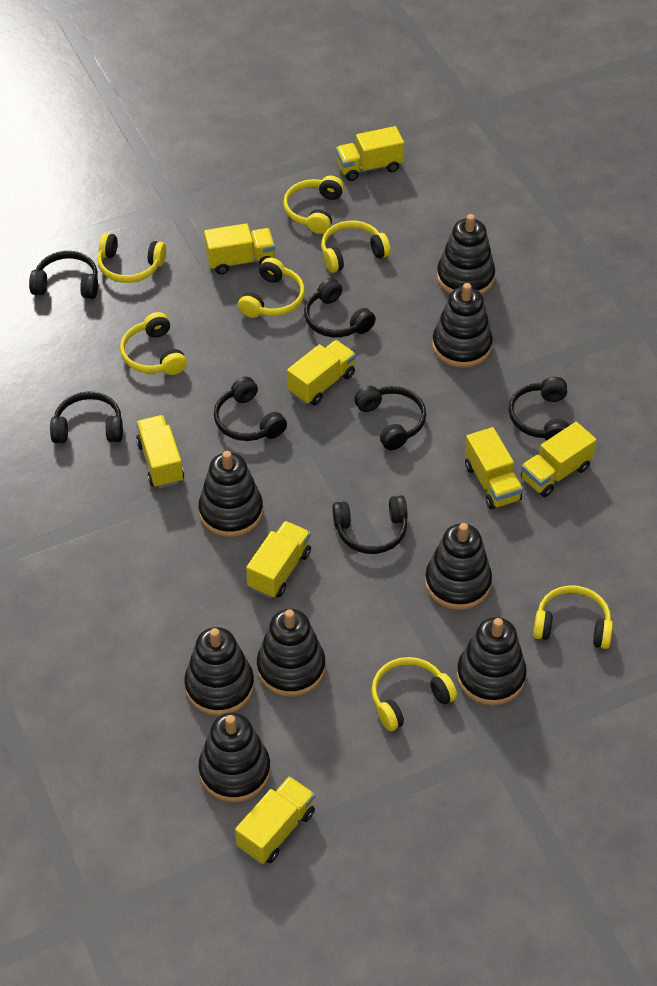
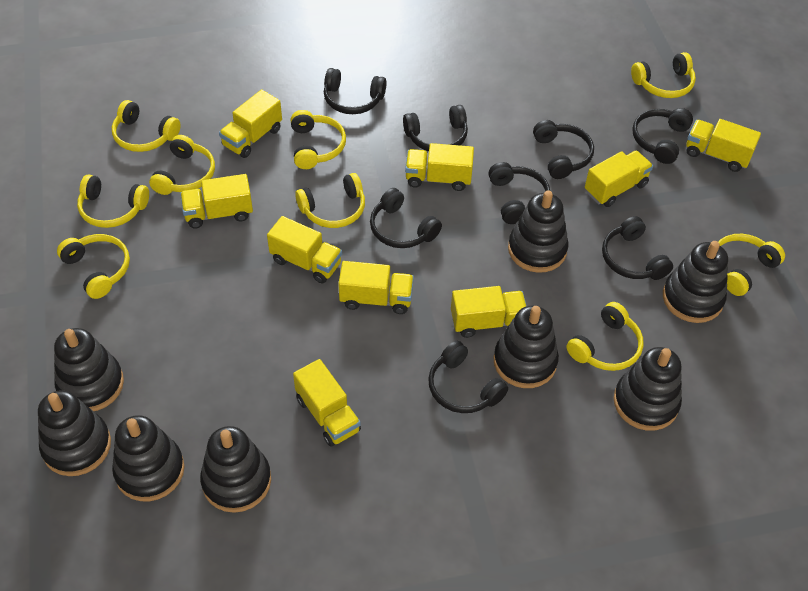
black headphones: [29,251,98,299] [50,391,123,443] [214,377,287,441] [304,278,376,337] [332,495,407,554] [354,386,426,451] [509,377,570,441] = 7 -> [324,68,387,114] [370,188,442,248] [403,105,468,151] [428,341,508,413] [488,162,550,224] [533,120,594,179] [602,216,673,280] [632,108,693,164] = 8
yellow headphones: [98,233,166,283] [120,312,187,375] [238,258,305,318] [283,176,344,234] [321,221,391,273] [371,657,457,731] [533,585,613,649] = 7 -> [57,234,130,299] [77,174,149,228] [112,100,181,152] [149,135,215,195] [291,110,346,169] [295,173,365,228] [566,302,644,371] [631,52,696,98] [718,234,785,296] = 9
yellow truck: [136,415,184,488] [204,223,275,274] [235,776,315,864] [246,521,311,598] [287,340,356,405] [336,126,404,181] [465,427,523,509] [521,422,596,497] = 8 -> [180,174,253,228] [219,89,282,158] [267,216,342,283] [293,359,361,447] [338,261,414,314] [405,143,474,191] [451,286,527,338] [585,151,653,207] [686,119,761,172] = 9

